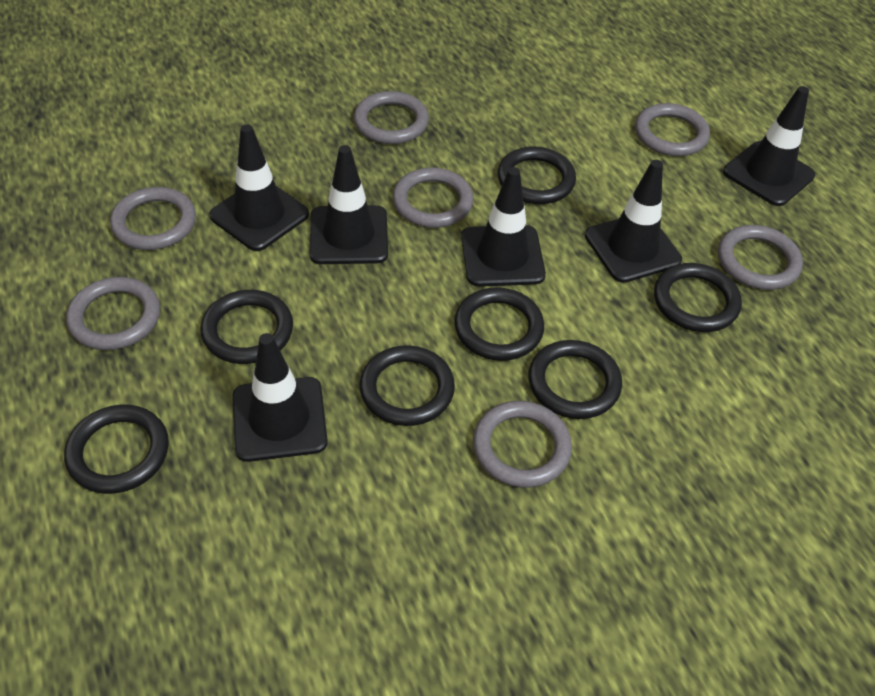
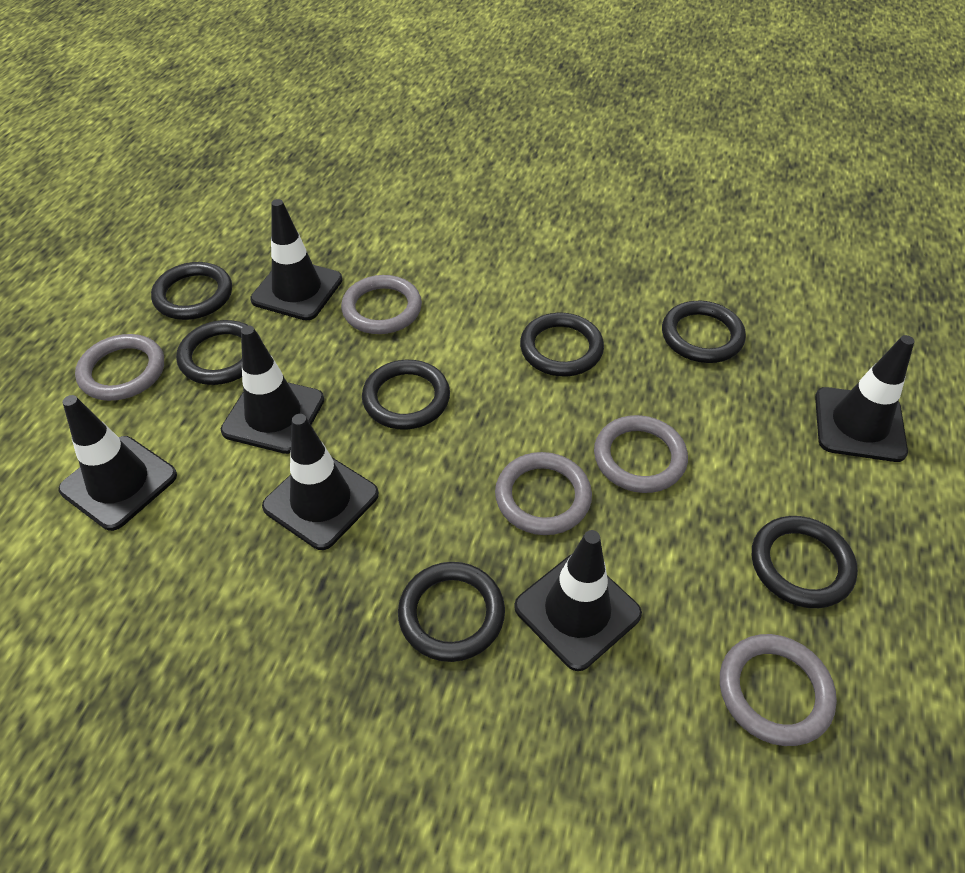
grey ring: [66,277,160,350] [110,187,196,250] [354,91,429,144] [393,168,474,228] [473,401,572,488] [635,103,710,156] [718,225,803,290] = 7 -> [75,334,164,401] [341,275,422,334] [495,452,592,535] [594,415,688,493] [720,634,837,746] = 5

